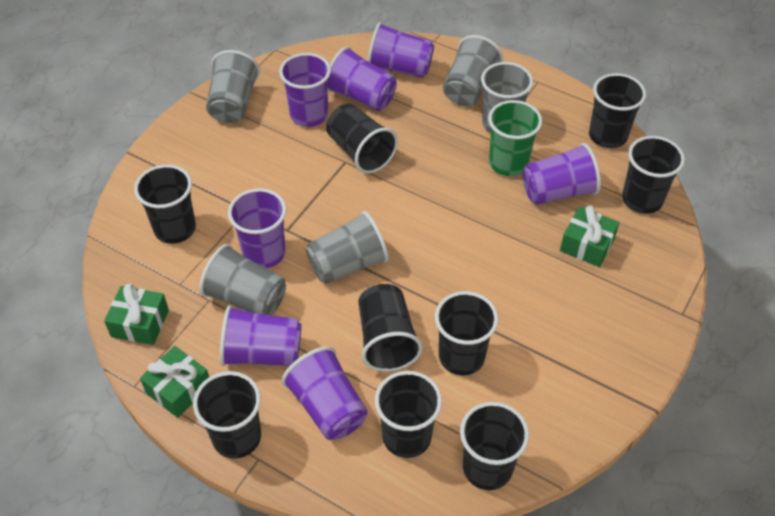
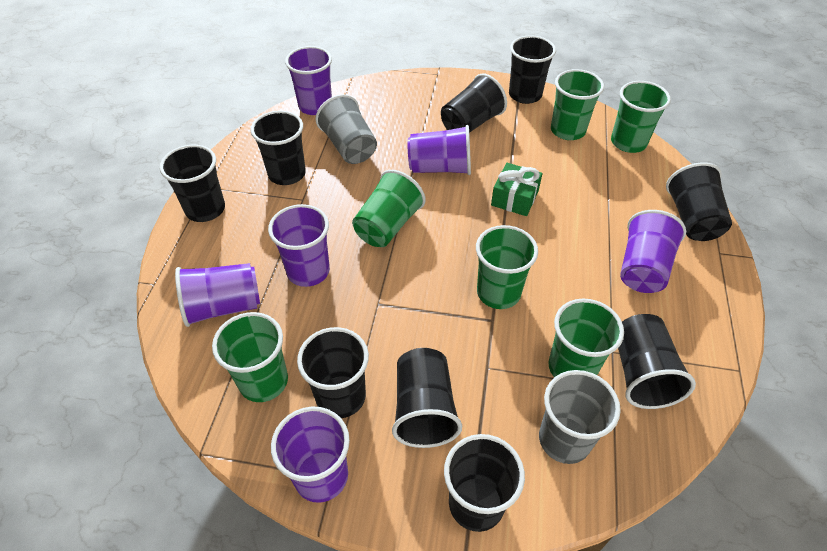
green cup: [488,100,542,176] = 1 -> [212,312,288,402] [352,170,426,247] [476,225,538,309] [549,299,624,377] [551,69,604,140] [611,81,671,153] = 6
green gift: [104,284,169,345] [140,346,209,418] [560,206,619,267] = 3 -> [491,163,542,216] = 1
grey cup: [199,244,286,315] [206,50,260,123] [306,211,389,284] [443,35,503,106] [481,62,533,133] = 5 -> [315,94,377,164] [539,370,621,464] = 2
purple cup: [220,305,302,366] [228,188,286,268] [279,53,331,127] [282,346,368,440] [328,47,397,111] [368,22,434,78] [522,143,601,205] = 7 -> [175,263,260,327] [268,204,330,287] [271,406,350,503] [285,46,332,115] [408,125,471,175] [620,210,686,293] = 6

